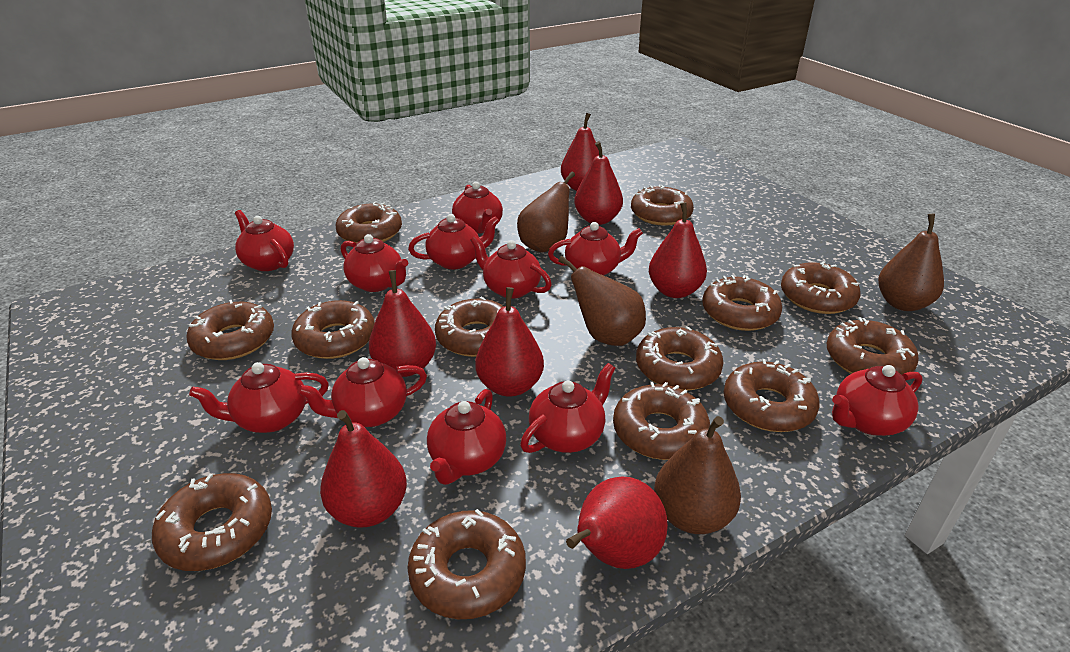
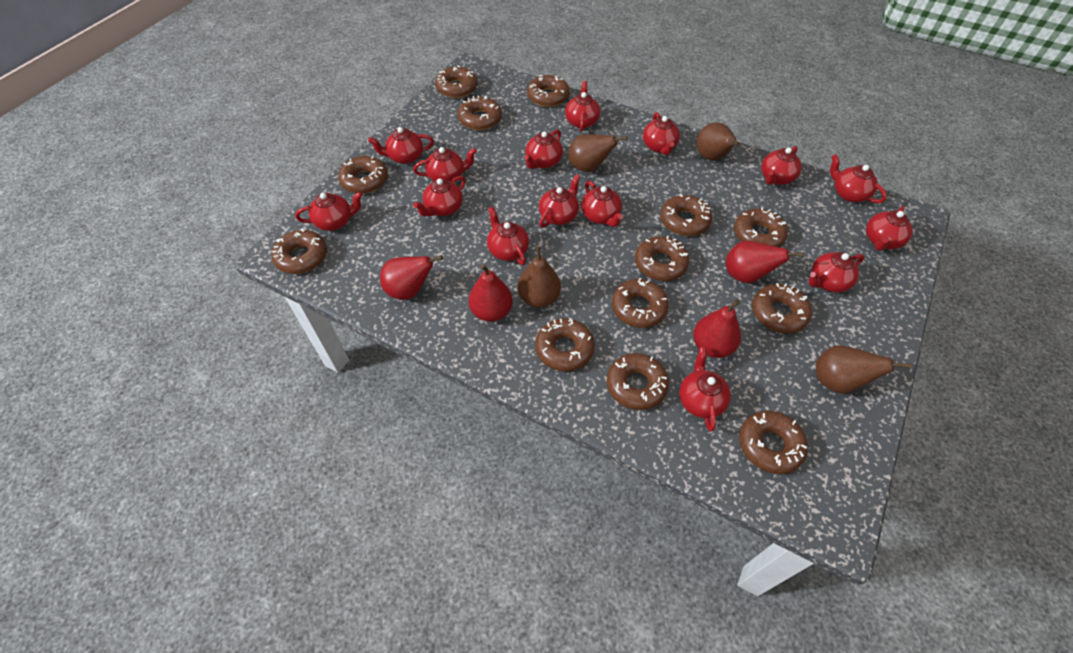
red pear: [320,410,407,528] [369,270,436,377] [475,287,544,396] [561,113,599,191] [566,476,668,569] [574,141,623,225] [649,202,707,298] = 7 -> [380,255,443,300] [468,264,513,322] [693,300,741,358] [726,241,804,283] = 4
red teapot: [189,362,329,433] [235,210,294,271] [297,357,427,427] [341,234,408,292] [408,214,499,269] [427,389,506,485] [452,182,503,233] [470,236,552,299] [520,363,615,453] [548,222,643,275] [832,365,923,436] = 11 -> [295,192,363,231] [368,127,434,164] [413,147,477,182] [413,176,466,217] [487,206,529,265] [524,129,563,169] [539,174,580,228] [565,81,600,132] [582,181,623,227] [643,112,680,155] [679,347,731,431] [761,146,802,185] [808,252,865,293] [830,154,887,203] [866,206,913,251] = 15

